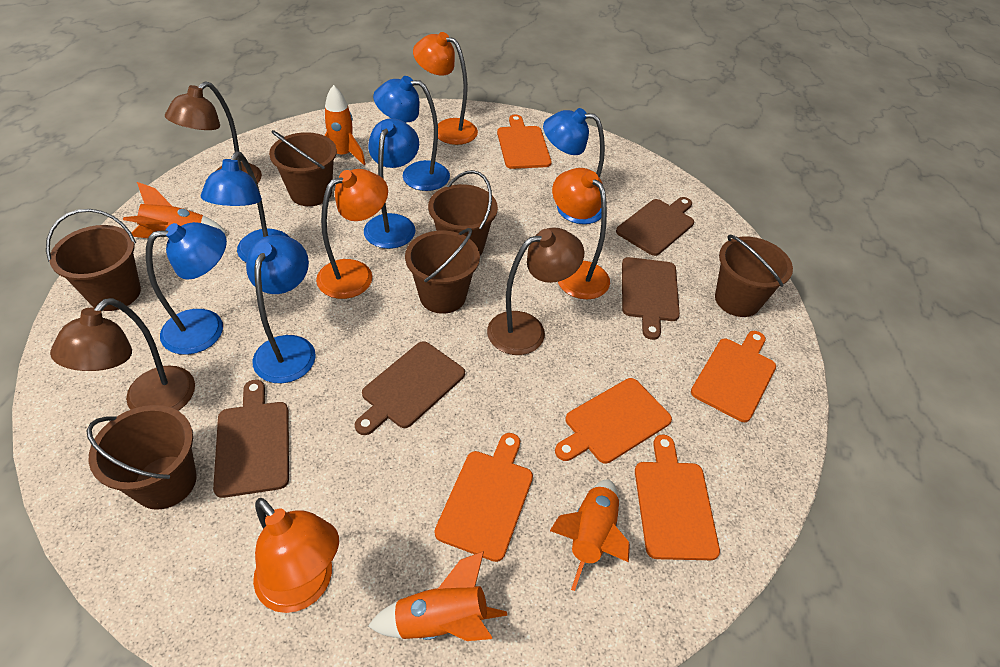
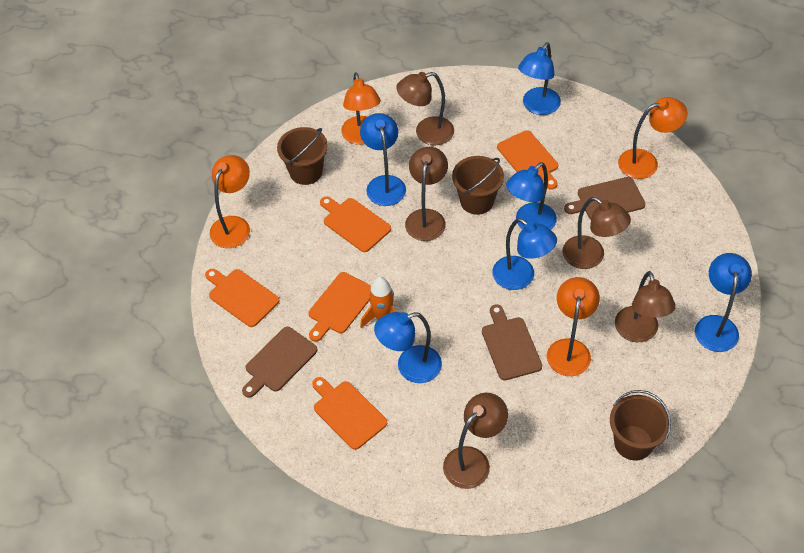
brown bucket: [46,209,141,311] [87,405,197,510] [269,130,337,206] [405,228,480,314] [428,170,498,256] [715,235,793,317] = 6 -> [277,127,328,185] [452,156,504,215] [610,390,671,461] = 3
brown cutting board: [213,380,289,498] [355,341,465,435] [616,197,694,256] [622,257,680,340] = 4 -> [242,327,317,398] [482,304,542,380] [564,177,645,220] = 3
brown lamp: [50,298,195,411] [165,81,262,184] [487,227,584,355] = 3 -> [396,72,454,145] [405,147,448,241] [443,393,508,489] [562,197,631,269] [615,271,676,342] = 5
orange rocket: [123,182,227,238] [324,85,366,165] [368,551,507,641] [550,479,630,591] = 4 -> [360,277,397,328] = 1

